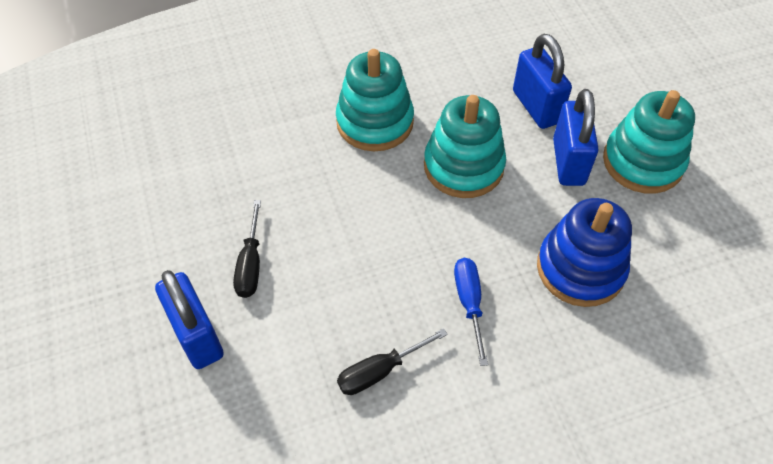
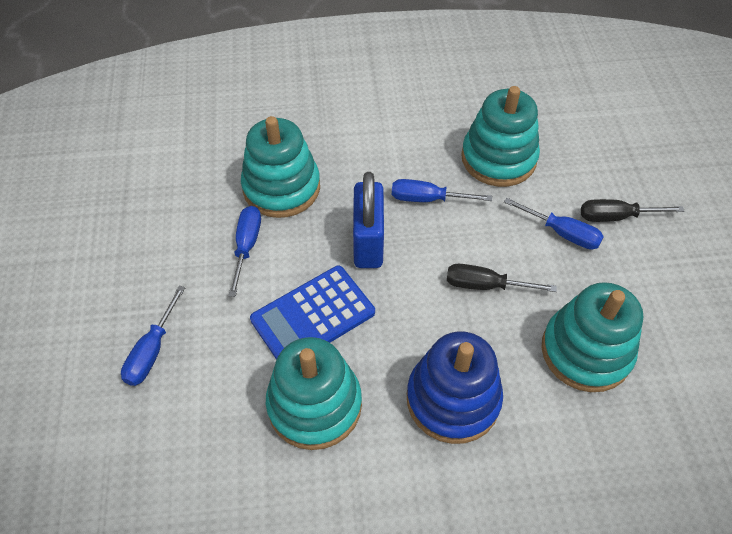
blue calculator: none = 0 -> [250,266,375,360] = 1
blue padlock: [155,270,224,369] [513,34,572,129] [553,89,598,186] = 3 -> [353,172,384,268] = 1
blue screwdriver: [454,258,488,366] = 1 -> [121,285,185,386] [228,206,261,297] [392,179,492,202] [504,198,604,250] = 4
turquoise stacking toy: [336,49,414,151] [424,95,506,198] [603,90,695,194] = 3 -> [241,116,320,218] [266,337,362,450] [461,86,540,187] [541,282,643,392] = 4

